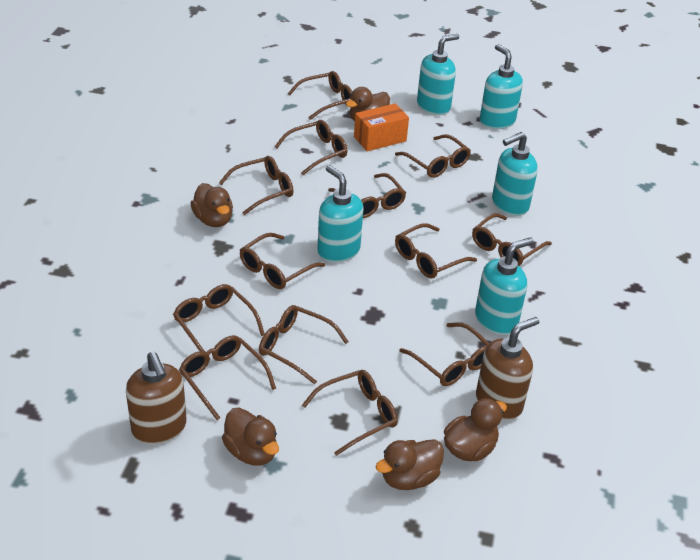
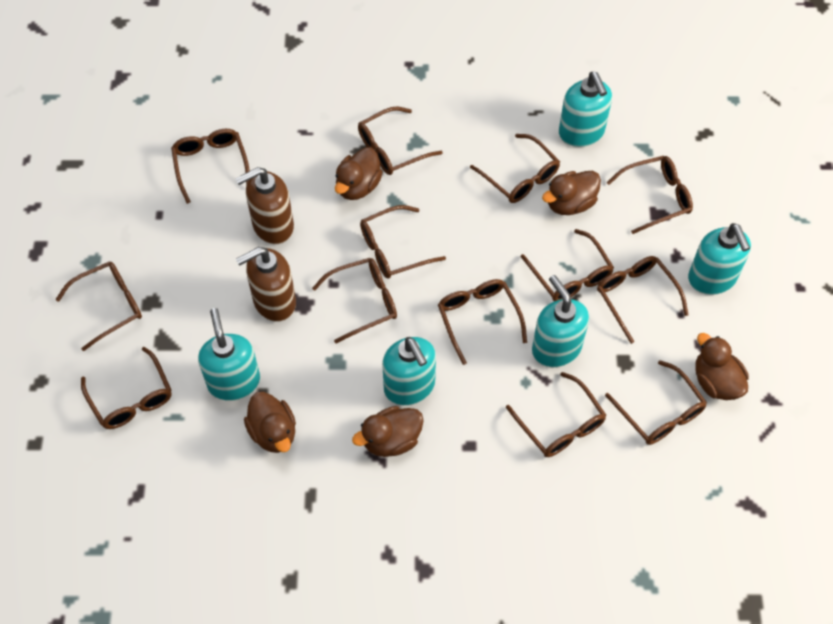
orange box: [354,103,409,151] = 1 -> none = 0

